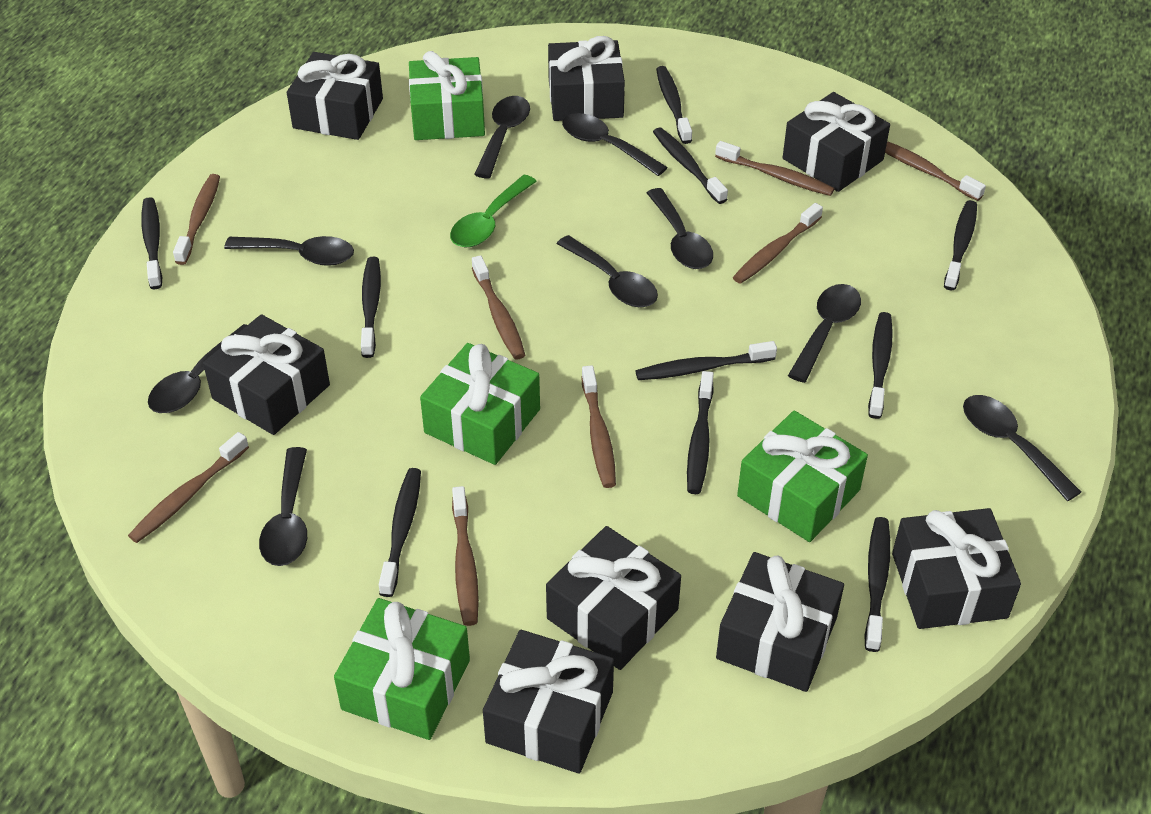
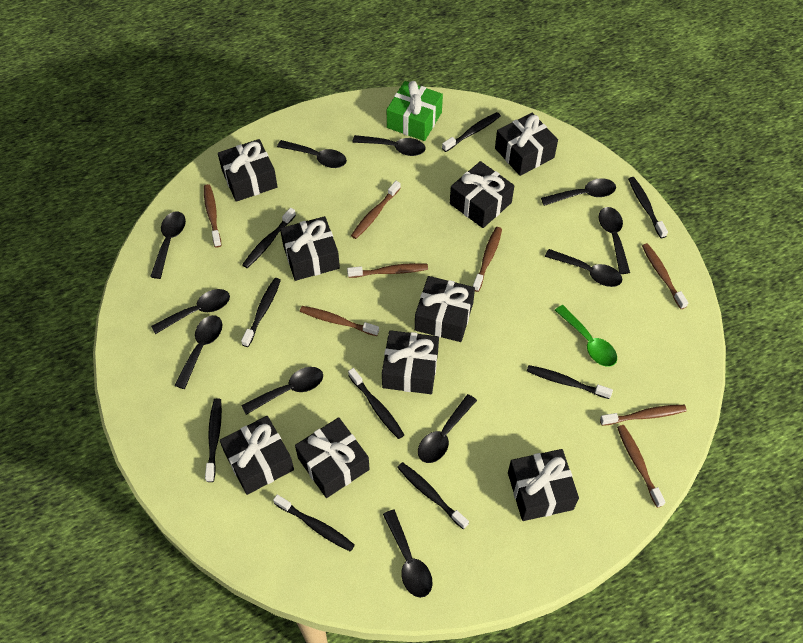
black gift: [203,314,330,435] [287,52,383,140] [483,630,614,774] [546,526,681,670] [548,36,625,121] [716,552,844,692] [783,92,890,192] [892,508,1021,629] = 8 -> [218,139,278,202] [220,416,294,495] [280,216,340,281] [295,417,370,498] [382,330,439,394] [415,276,475,342] [450,161,514,228] [495,113,558,176] [508,449,579,521] = 9
black spoon: [148,324,247,413] [224,236,354,266] [259,447,307,566] [474,96,530,178] [557,235,658,307] [562,113,668,176] [647,188,713,269] [788,284,861,383] [963,395,1081,501] = 9 -> [150,212,186,279] [151,289,230,334] [174,315,223,389] [241,367,323,415] [277,140,347,168] [352,135,425,156] [383,509,433,598] [418,394,477,463] [541,178,616,206] [545,249,622,287] [599,207,630,274] = 11
black toothbrush: [141,197,162,289] [361,257,381,358] [378,468,421,597] [636,341,777,380] [653,127,728,204] [656,66,692,144] [687,371,714,494] [864,517,890,652] [868,312,893,419] [944,200,977,290] = 10 -> [205,398,222,482] [241,278,281,347] [242,208,296,268] [273,494,355,552] [348,368,404,439] [397,462,469,529] [442,112,501,152] [527,365,613,399] [628,177,668,238] = 9
green gift: [334,598,470,740] [409,51,485,140] [420,343,540,465] [737,410,868,542] = 4 -> [387,81,443,141] = 1

